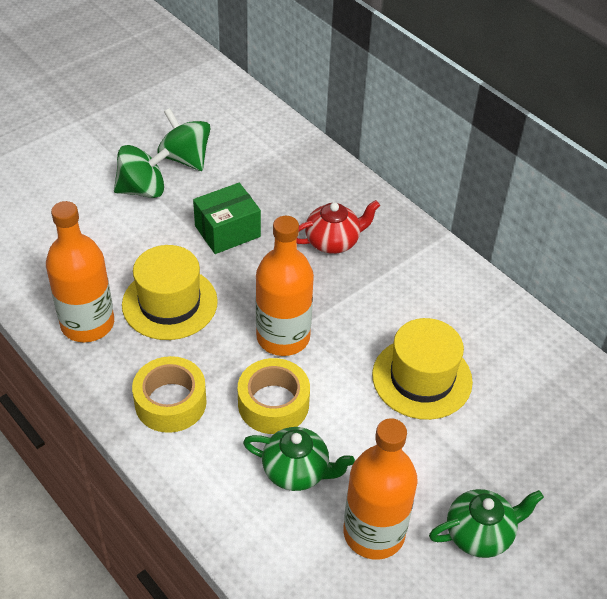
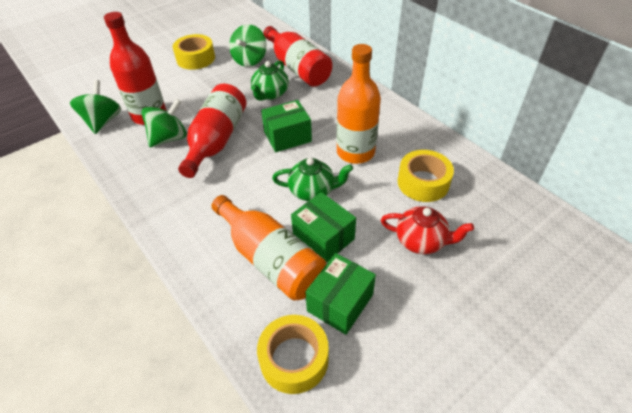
green box: [193,183,261,254] = 1 -> [261,100,312,152] [291,192,356,263] [305,253,376,335] = 3
green spinning top: [114,145,169,198] [157,108,211,171] = 2 -> [70,80,121,134] [142,98,187,147] [229,25,267,67] = 3
orange bottle: [46,201,114,342] [256,216,314,356] [343,418,418,560] = 3 -> [211,195,326,300] [337,44,381,164] = 2
red bottle: none = 0 -> [104,12,166,125] [178,84,246,178] [263,26,333,87] = 3
yellow hat: [122,245,218,340] [372,318,473,420] = 2 -> none = 0
yellow tape: [132,356,207,433] [238,358,310,434] = 2 -> [173,34,215,70] [257,315,329,394] [398,150,454,202] = 3

